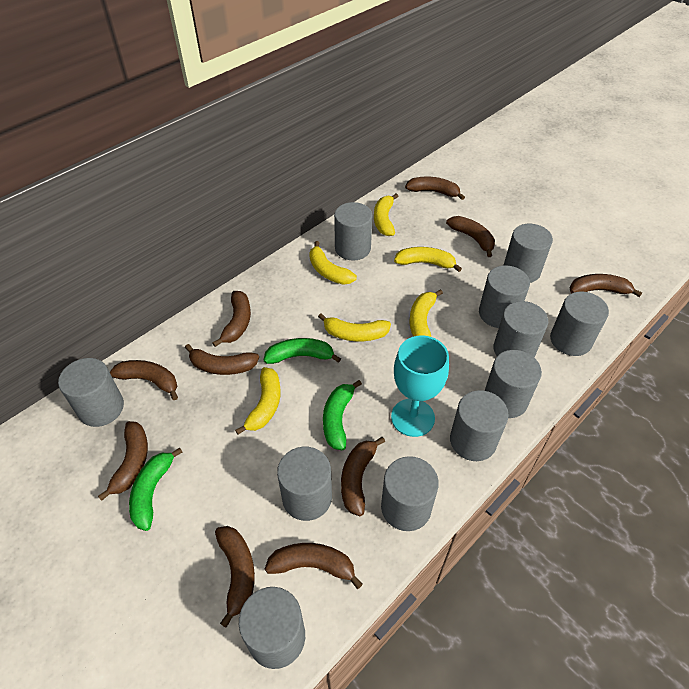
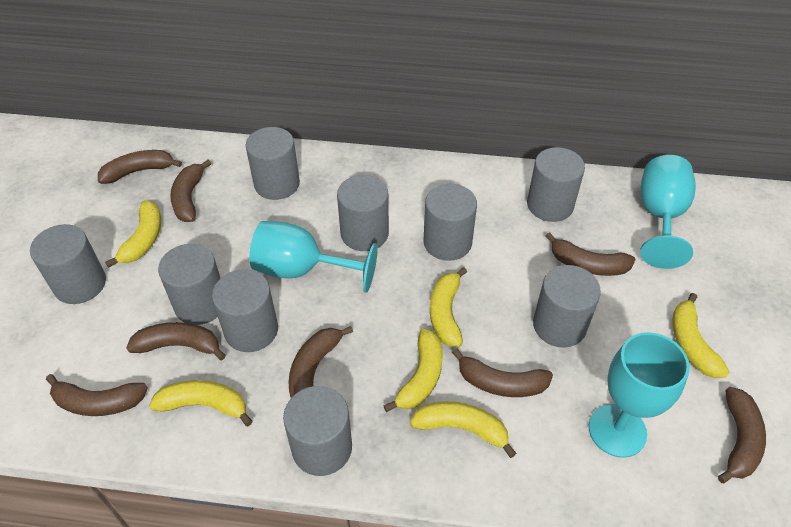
brown banana: [98,421,148,501] [110,360,178,400] [185,344,259,375] [212,291,251,347] [215,526,255,628] [265,543,363,589] [341,437,385,516] [405,177,465,200] [446,216,495,257] [570,274,642,297] = 10 -> [46,374,148,416] [98,150,182,184] [126,322,226,360] [170,160,212,222] [289,326,353,398] [452,348,553,397] [546,232,636,276] [718,387,766,483] = 8
green banana: [129,447,182,531] [264,338,341,364] [323,380,362,450] = 3 -> none = 0
grey cylinder: [58,358,124,427] [239,587,305,669] [277,447,332,521] [334,202,372,260] [381,456,439,531] [450,390,509,461] [479,265,530,328] [485,350,542,418] [493,301,548,358] [503,224,553,283] [550,292,609,356] = 11 -> [30,224,106,304] [158,244,221,325] [212,269,278,352] [246,127,300,200] [283,386,352,476] [337,175,389,251] [423,184,477,261] [527,147,585,222] [533,265,601,348] = 9
turquoise goblet: [391,335,449,437] = 1 -> [249,221,378,293] [589,332,690,458] [640,155,696,269] = 3

